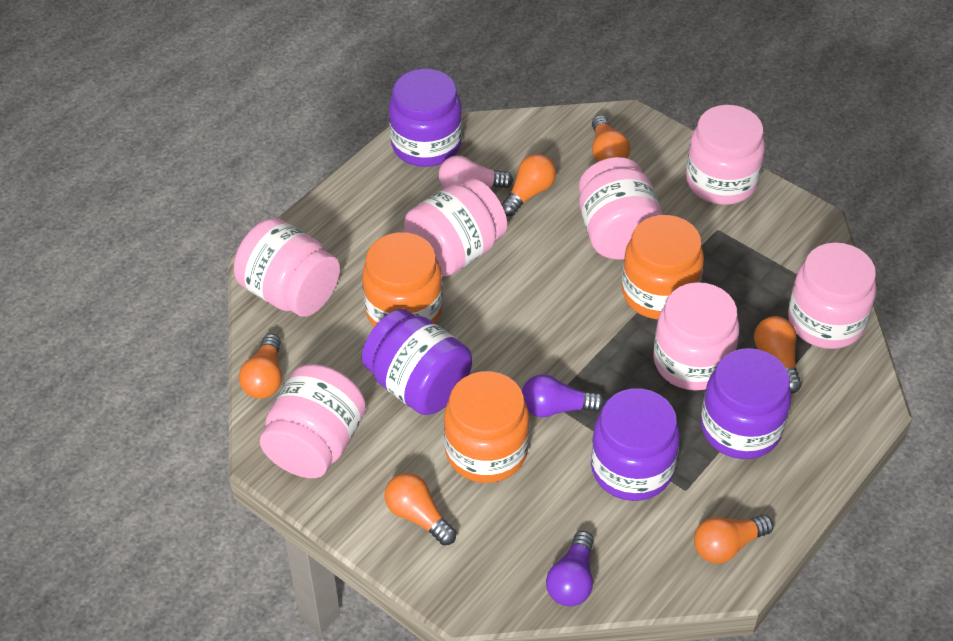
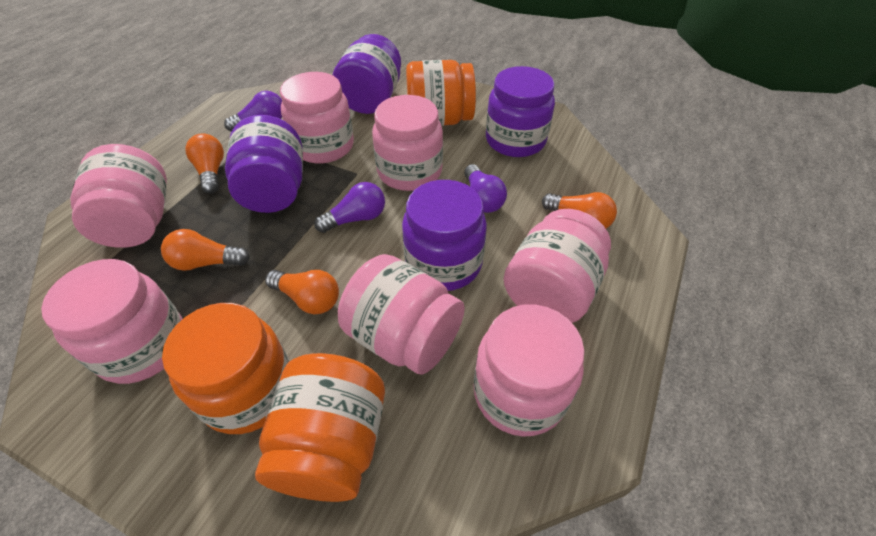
orange light bulb: [239,333,282,399] [385,473,456,545] [501,154,556,217] [592,115,630,162] [694,515,774,563] [754,316,802,393] = 6 -> [161,229,250,271] [185,133,224,193] [265,270,339,314] [542,192,617,228] = 4
pink light bulb: [438,156,513,189] = 1 -> none = 0
purple light bulb: [522,374,605,417] [546,531,594,606] = 2 -> [224,91,282,132] [314,182,385,233] [464,164,507,213] = 3

